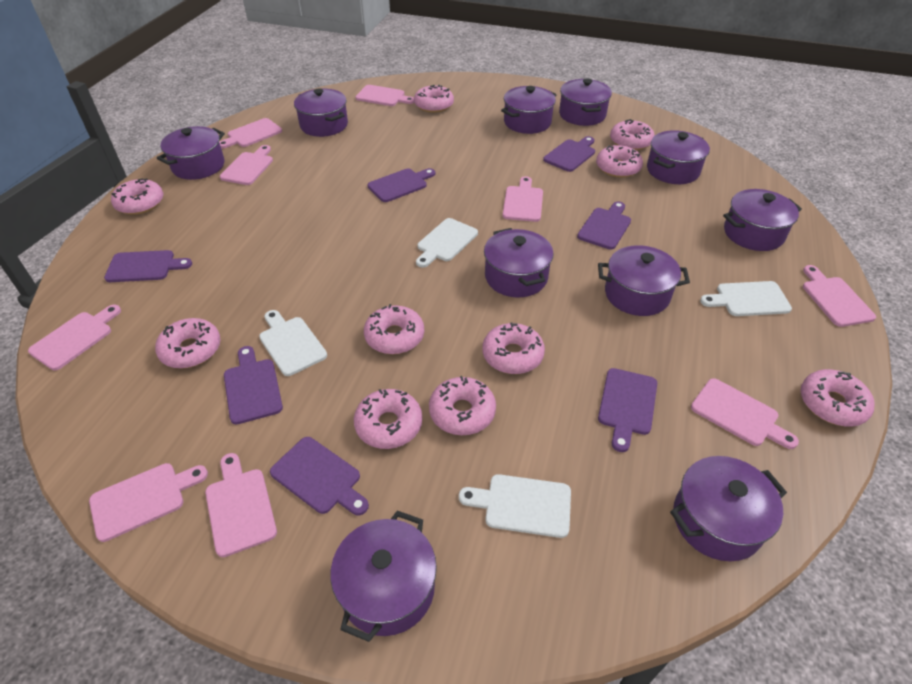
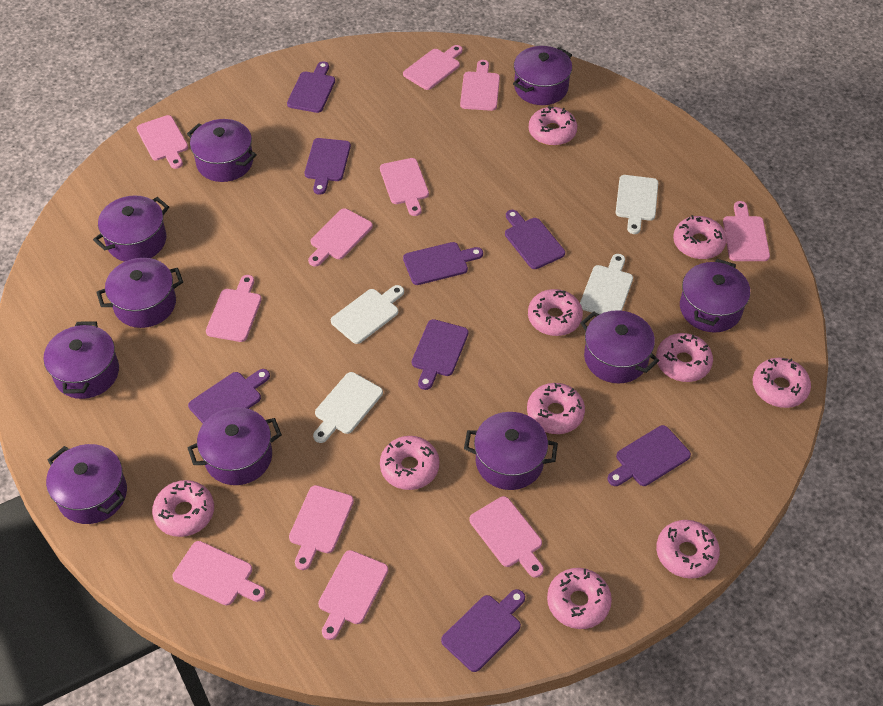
pink cutting board: [28,305,121,370] [89,463,208,542] [205,453,277,557] [219,118,282,149] [220,145,273,185] [356,85,414,106] [502,176,543,222] [691,378,799,449] [803,265,876,327] = 9 -> [137,115,188,169] [172,541,265,606] [206,275,262,342] [289,485,354,570] [308,208,373,266] [318,550,388,640] [380,158,429,216] [403,45,463,90] [460,60,500,111] [469,496,544,577] [723,201,770,261] = 11
purple cutting board: [104,250,192,282] [224,346,283,425] [270,437,369,515] [368,168,435,202] [543,136,595,172] [577,201,631,250] [598,368,657,452] = 7 -> [188,369,270,423] [287,61,335,113] [304,138,351,195] [403,242,483,285] [412,319,468,390] [441,589,525,672] [505,210,565,269] [607,425,691,486] = 8

